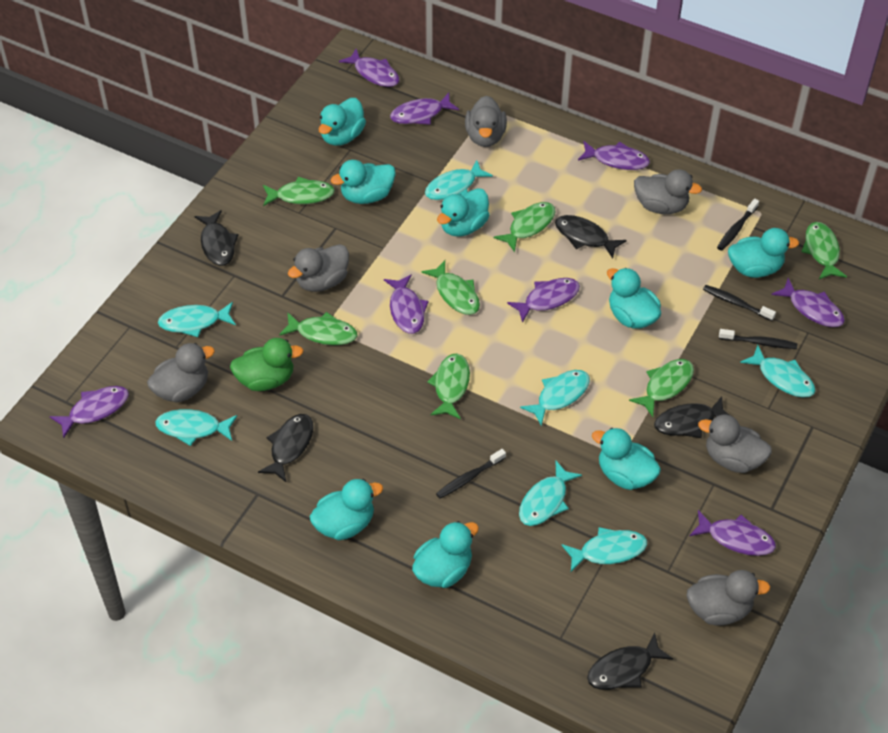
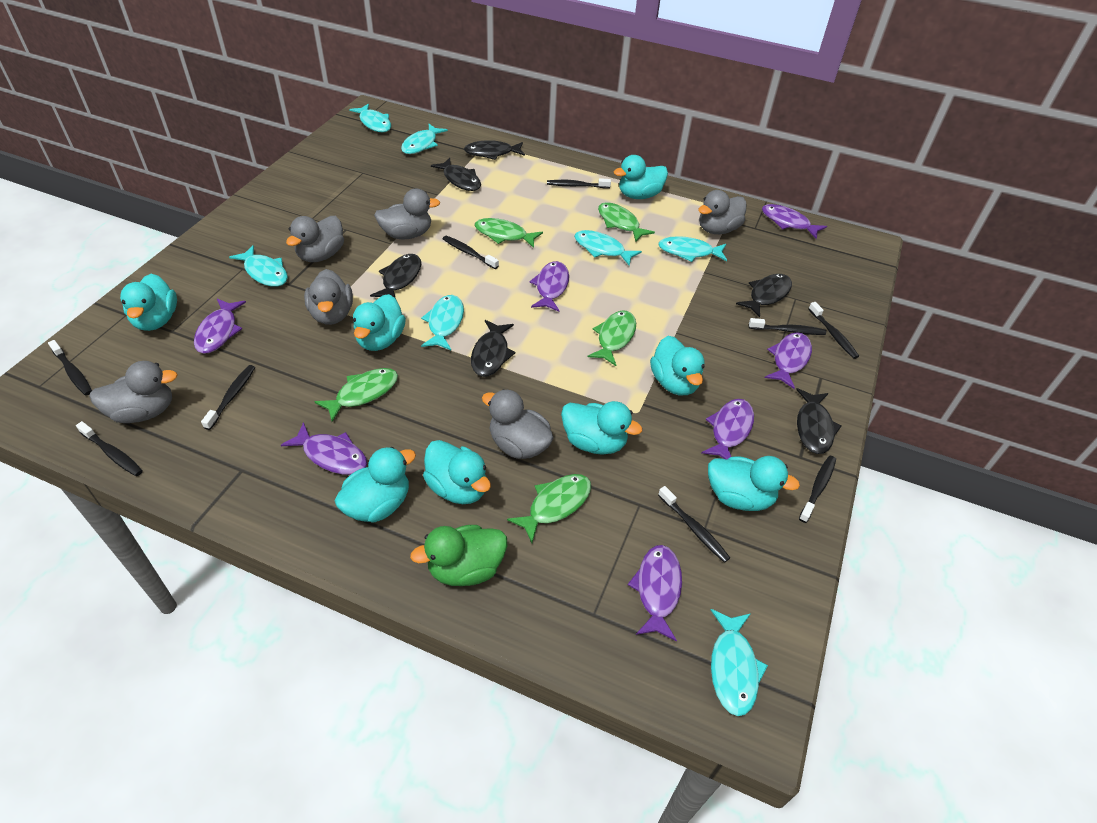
black fish: [194,210,239,266] [258,414,313,482] [555,215,627,259] [587,632,673,690] [654,396,729,438] = 5 -> [370,254,421,299] [431,158,481,191] [464,140,525,160] [471,320,516,377] [736,274,792,318] [796,388,842,454] = 6
black toothbrush: [436,449,506,499] [703,285,776,321] [717,199,759,251] [719,329,797,349] = 4 -> [48,340,92,395] [76,421,143,476] [201,365,255,430] [443,236,499,269] [547,178,611,188] [658,486,730,563] [749,318,826,335] [799,456,836,523] [808,302,859,359] = 9
green fish: [263,177,335,206] [279,312,357,345] [421,260,480,315] [427,354,470,419] [494,202,556,252] [629,359,694,417] [801,222,847,279] = 7 -> [315,368,398,422] [474,218,543,248] [507,474,591,543] [588,310,636,366] [598,202,655,242] = 5
purple fish: [50,386,129,438] [339,49,399,87] [384,274,429,334] [390,93,459,125] [507,278,580,323] [578,141,650,170] [689,510,776,556] [771,278,845,327] = 8 -> [194,299,246,354] [281,422,367,475] [529,261,569,312] [628,545,682,642] [702,399,754,459] [762,204,827,239] [764,332,812,389] = 7

